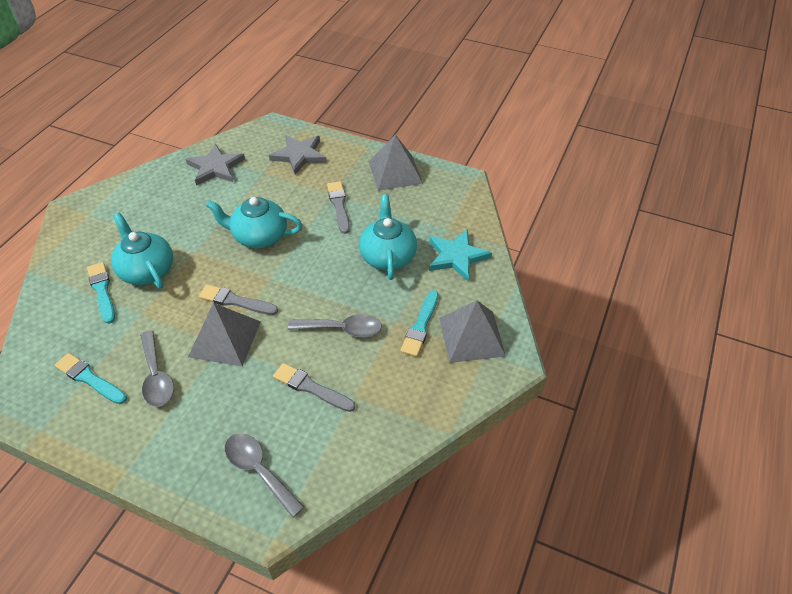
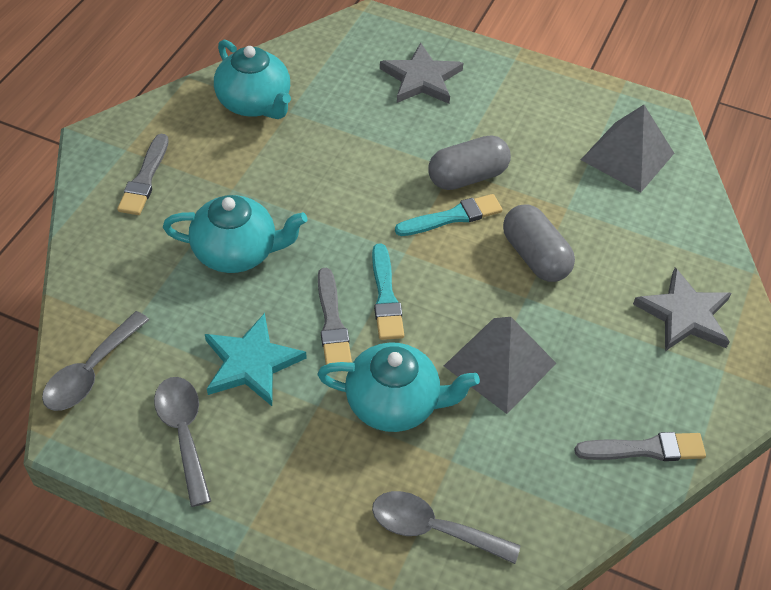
grey capsule: none = 0 -> [428,135,511,190] [503,205,575,282] = 2
grey pyramid: [188,303,261,367] [369,135,423,191] [439,301,506,363] = 3 -> [444,317,557,414] [581,105,674,192] = 2
turquoise brush: [55,353,127,404] [87,262,115,324] [400,290,438,357] = 3 -> [372,243,404,340] [395,194,502,236] = 2

